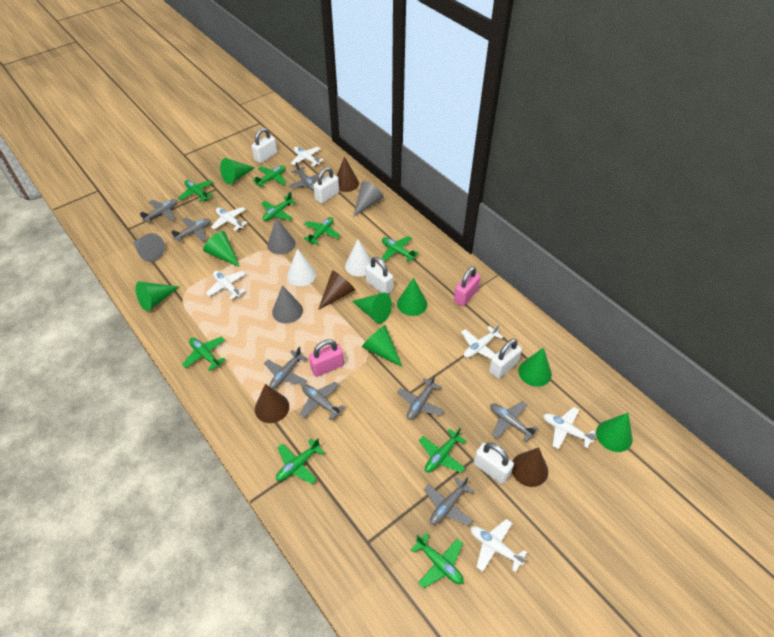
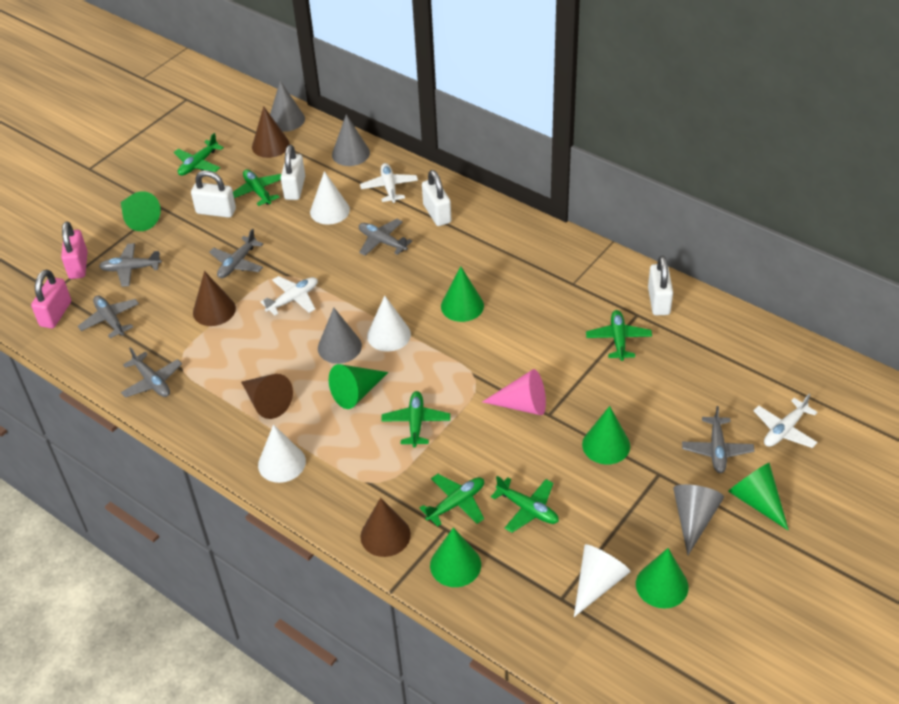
green cone: [136,281,179,311] [203,231,240,267] [220,158,255,184] [352,292,392,323] [362,325,402,367] [397,278,427,316] [518,348,552,387] [596,413,633,452] = 8 -> [121,191,161,231] [329,364,388,409] [430,527,481,587] [441,266,484,322] [582,406,630,465] [636,548,688,608] [728,463,789,531] = 7
green plane: [178,180,213,202] [182,336,226,371] [252,165,286,187] [261,192,296,221] [276,439,325,484] [303,217,340,245] [381,236,419,262] [411,533,464,588] [419,428,466,473] = 9 -> [174,133,224,176] [233,169,281,206] [381,391,450,447] [420,474,484,526] [491,476,559,533] [586,310,652,361] = 6
grey plane: [140,199,177,223] [171,217,211,242] [264,347,307,389] [288,162,324,191] [299,382,345,420] [397,375,444,420] [424,477,474,526] [490,401,538,442] = 8 -> [78,295,139,338] [99,243,162,287] [121,347,182,398] [209,229,263,278] [359,219,412,256] [682,406,754,473] = 6
pink cone: none = 0 -> [482,369,546,415] = 1
white cone: [287,249,316,286] [345,239,371,276] = 2 -> [258,424,306,483] [310,171,350,225] [367,296,411,352] [574,544,631,617] = 4
white padlock: [251,128,277,163] [313,167,339,203] [365,257,393,294] [474,443,514,484] [489,339,522,379] = 5 -> [191,170,236,218] [281,145,305,200] [422,170,451,226] [648,256,673,315] = 4
white plane: [206,271,246,300] [211,207,247,231] [291,147,324,167] [461,324,503,359] [471,519,527,572] [543,407,597,449] = 6 -> [260,276,318,315] [360,163,418,203] [753,394,818,448] = 3

